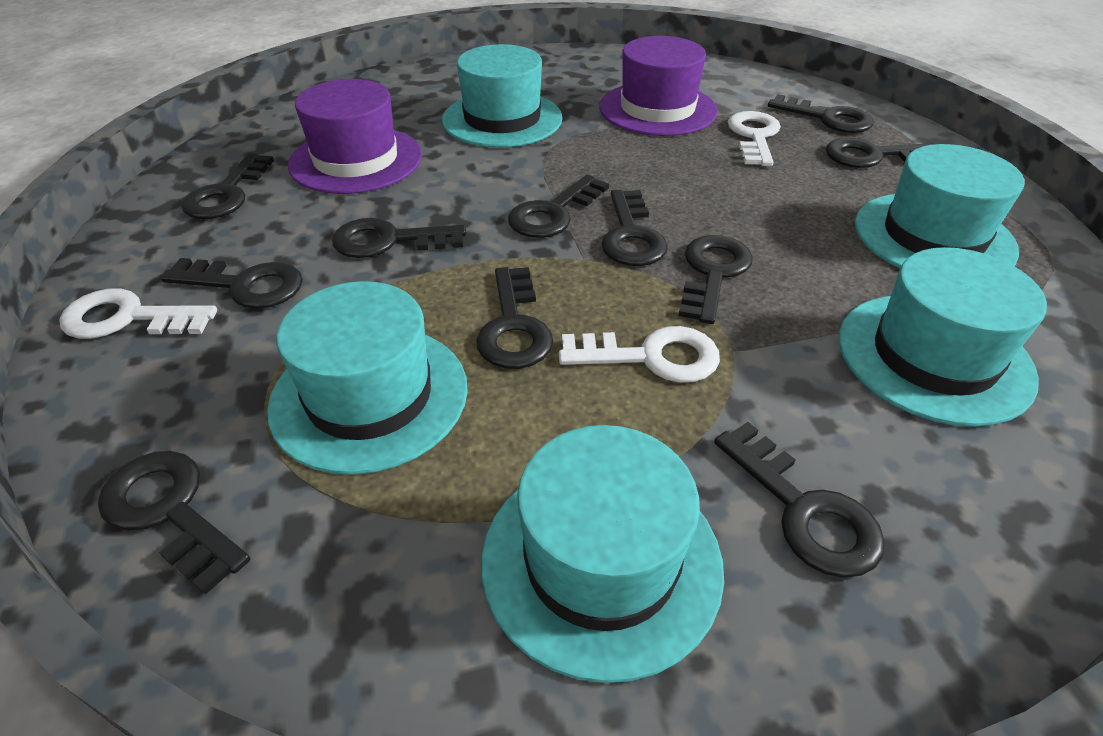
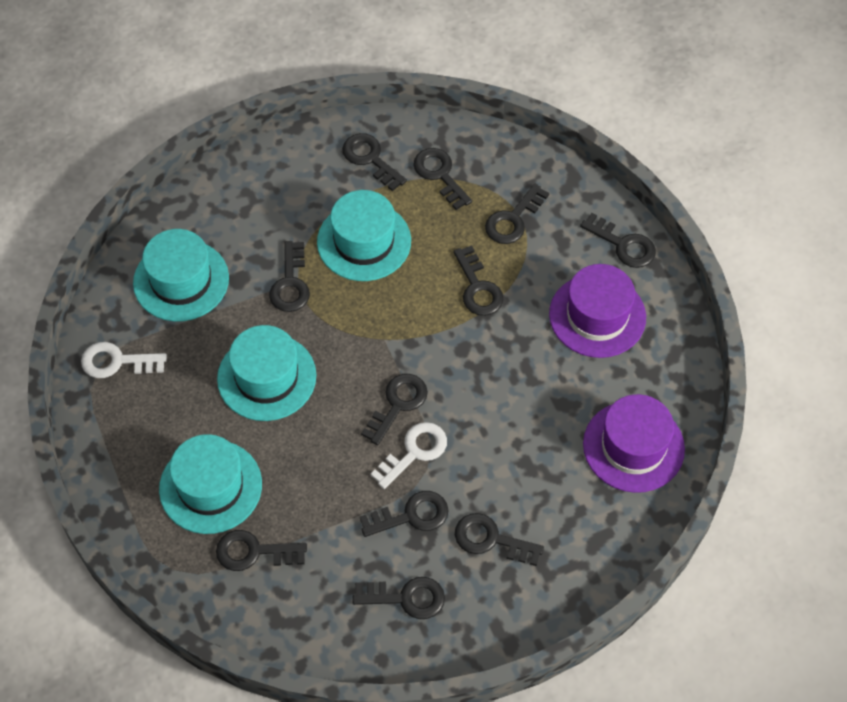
turquoise hat: [267,281,468,475] [442,44,563,148] [481,425,724,683] [839,247,1047,427] [855,144,1024,268] = 5 -> [133,229,229,321] [159,434,262,534] [217,325,316,421] [317,190,411,281] = 4
white key: [60,288,217,339] [559,326,720,383] [728,111,781,166] = 3 -> [81,342,167,378] [371,422,447,489] = 2

